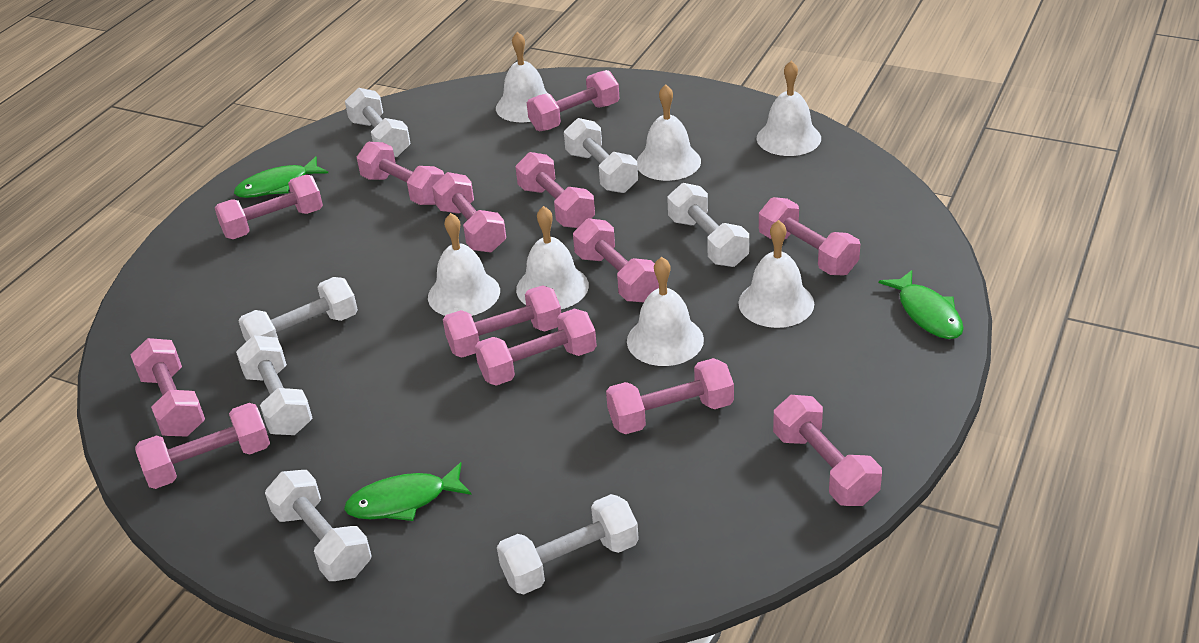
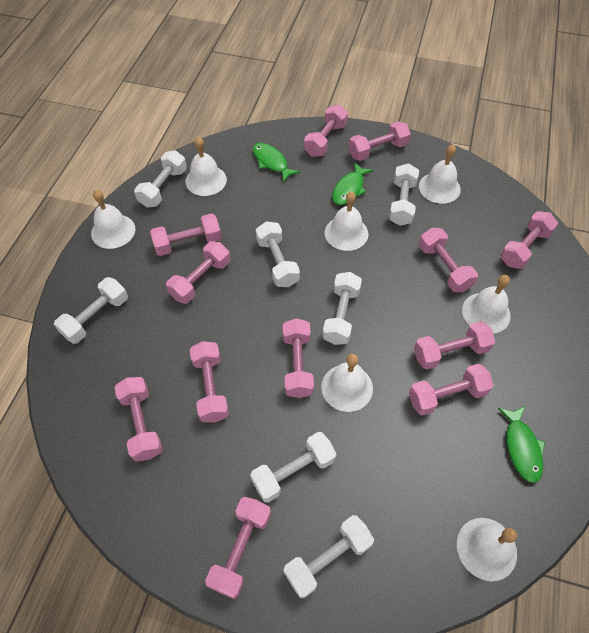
pink dumbbell: [131,338,205,436] [135,403,270,489] [215,175,323,239] [357,142,444,205] [432,172,506,253] [443,285,561,357] [475,308,597,386] [516,152,595,228] [527,70,619,131] [573,218,659,302] [606,358,734,434] [759,197,860,275] [773,395,882,506] = 13 -> [114,377,163,462] [150,213,222,256] [166,241,230,304] [190,341,229,422] [205,497,271,599] [283,318,314,398] [304,105,348,157] [349,121,411,161] [409,363,494,416] [414,321,495,370] [419,228,478,292] [500,211,558,269] = 12

